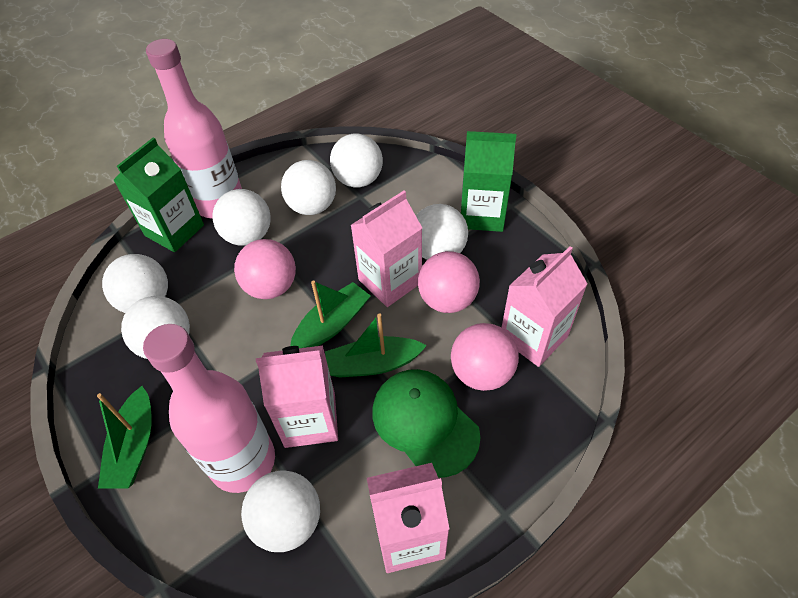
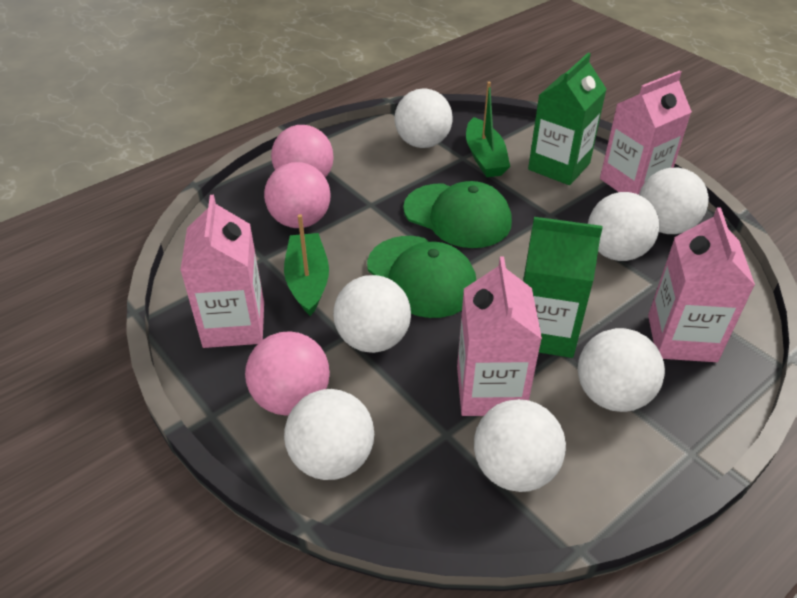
green boat: [97,386,152,489] [290,280,370,348] [325,313,427,378] = 3 -> [284,214,329,316] [466,82,510,177] = 2
green cap: [372,369,481,478] = 1 -> [367,236,476,318] [403,181,512,248] = 2
pink bottle: [143,324,275,493] [146,39,242,219] = 2 -> none = 0

